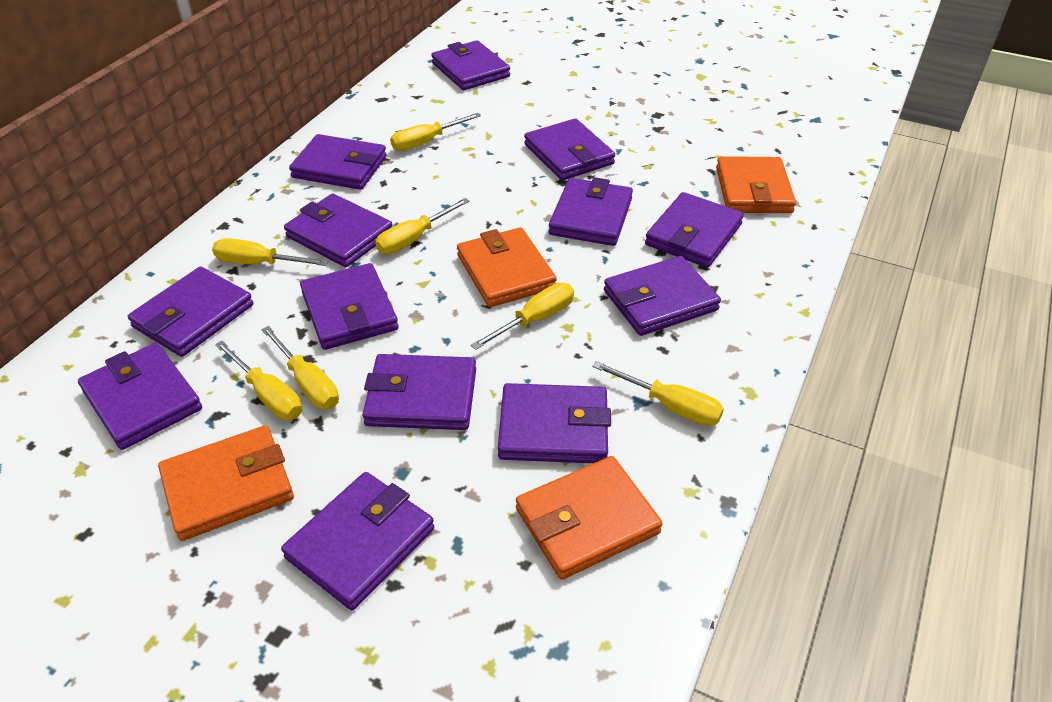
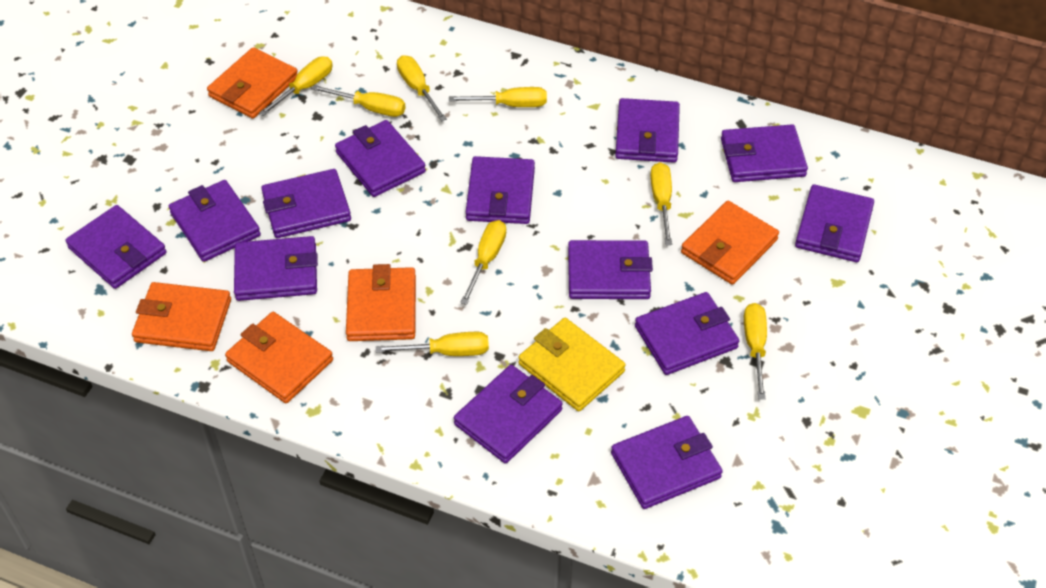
orange wallet: [158,425,294,541] [457,227,557,307] [516,456,663,580] [716,156,796,213] = 4 -> [132,282,231,351] [207,47,298,119] [225,312,333,403] [346,264,416,341] [681,201,779,285] = 5
yellow screwdriver: [212,238,328,266] [215,341,302,420] [261,326,339,409] [375,198,469,254] [390,113,481,151] [471,283,574,350] [592,361,724,426] = 7 -> [259,57,333,116] [312,85,406,117] [376,332,489,356] [397,55,447,122] [449,87,547,107] [460,220,506,305] [650,162,672,245] [744,303,767,399] = 8
yellow wallet: none = 0 -> [518,318,626,411] = 1

